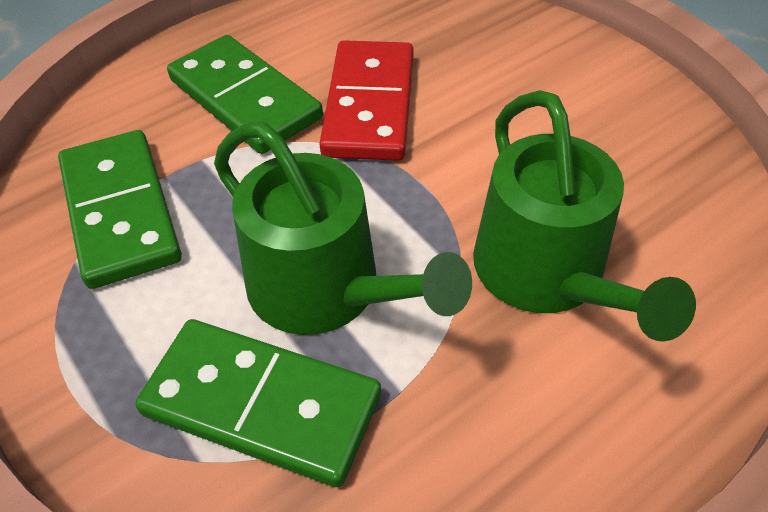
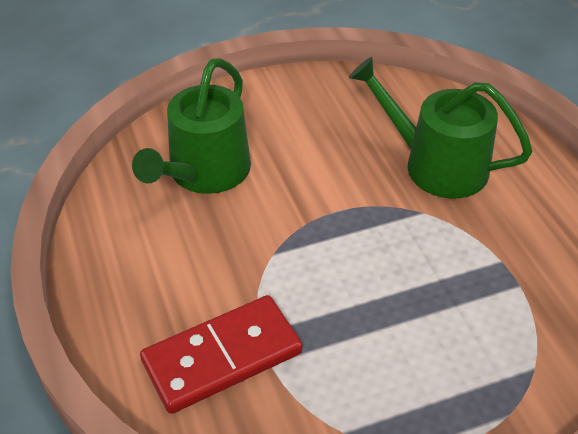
green domino: [58,130,182,289] [135,319,381,487] [167,35,323,154] = 3 -> none = 0

